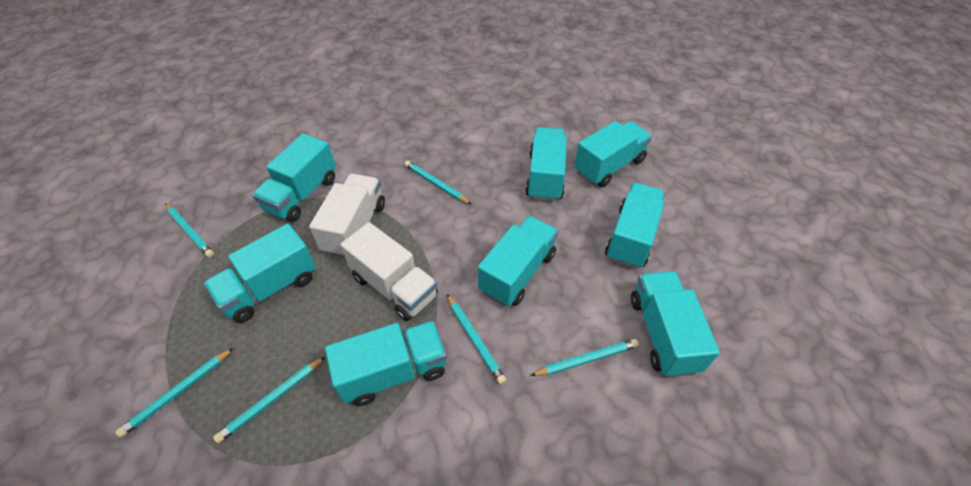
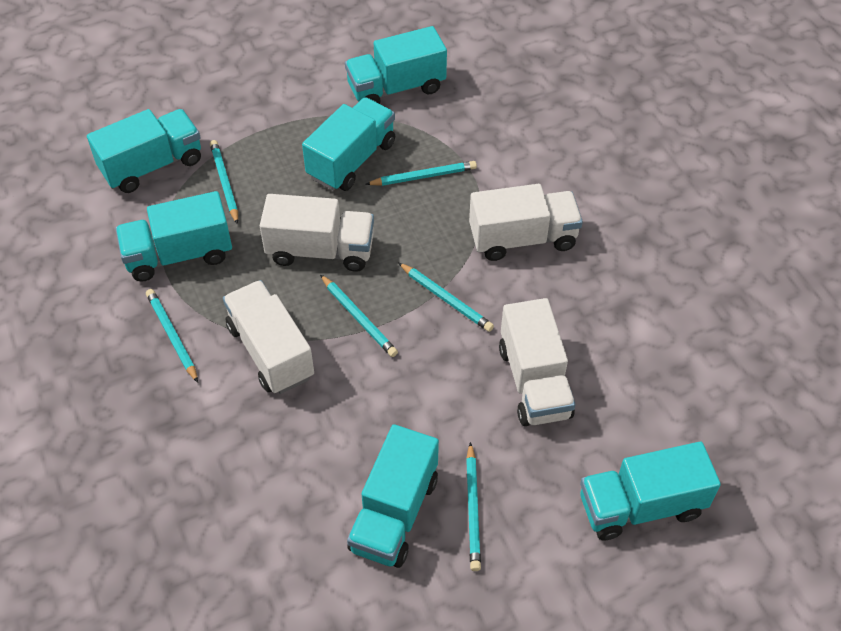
turquoise truck: [204,224,316,323] [252,134,336,222] [325,321,447,406] [478,216,558,307] [525,127,567,201] [574,121,652,187] [605,183,665,269] [631,271,720,377] = 8 -> [87,109,201,193] [115,191,232,282] [302,97,395,191] [345,26,447,104] [347,424,439,568] [580,442,721,541] = 6
white truck: [309,174,385,258] [340,222,438,321] = 2 -> [223,280,314,394] [260,194,374,272] [469,184,583,261] [499,298,575,426] = 4

